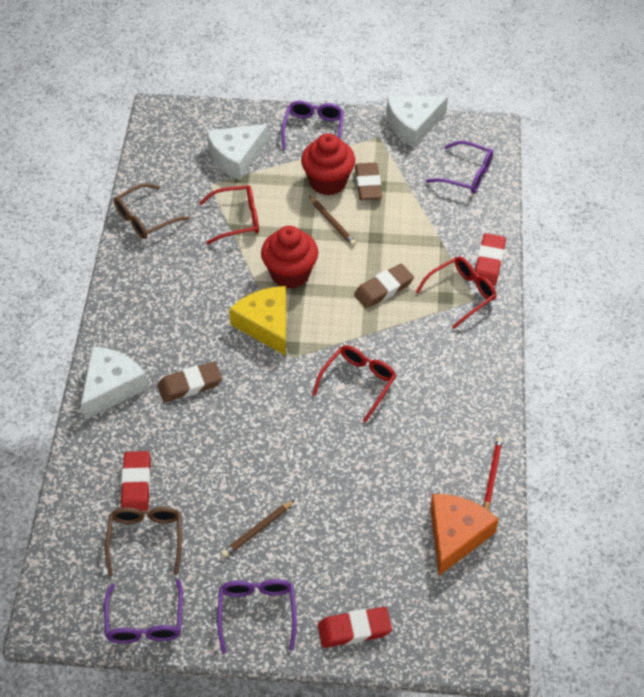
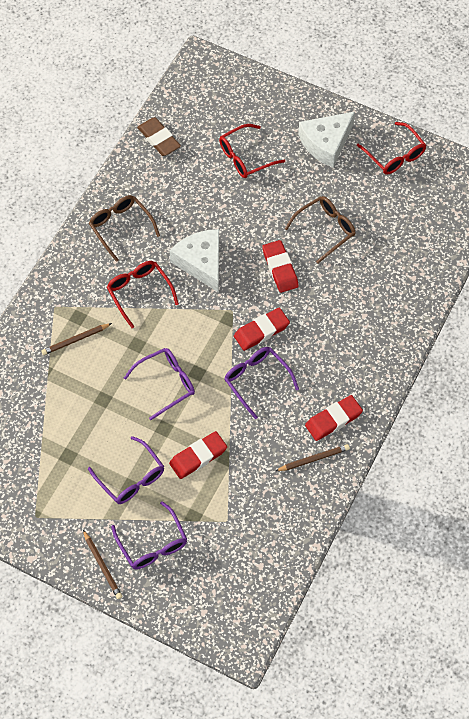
brown eraser: [157,362,222,402] [354,264,414,309] [355,163,382,200] = 3 -> [137,117,181,156] = 1
brown pencil: [221,500,295,558] [309,196,356,246] = 2 -> [41,323,112,355] [83,530,122,599] [276,444,350,471] = 3
orange cheese: [430,494,499,576] = 1 -> none = 0
red cupcake: [261,226,318,289] [301,133,355,195] = 2 -> none = 0
red eraser: [121,451,151,511] [318,607,392,648] [473,233,506,286] = 3 -> [169,431,227,479] [234,308,290,351] [262,240,299,293] [305,395,363,441] = 4
red pencil: [484,437,503,510] = 1 -> none = 0
white cheese: [81,346,148,419] [207,124,269,180] [387,96,448,148] = 3 -> [169,229,219,292] [298,111,355,168] = 2
yellow cheese: [229,286,286,356] = 1 -> none = 0

